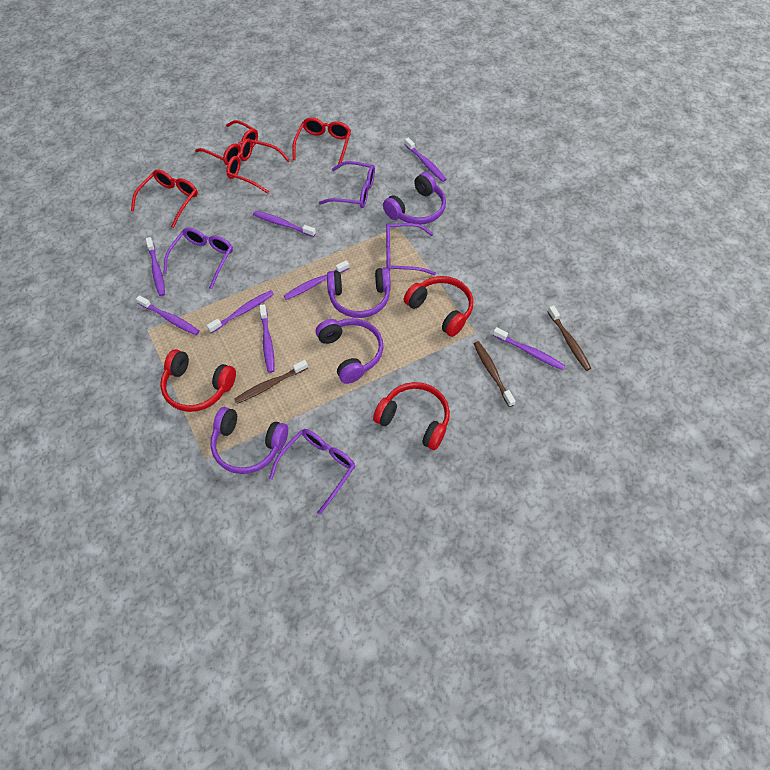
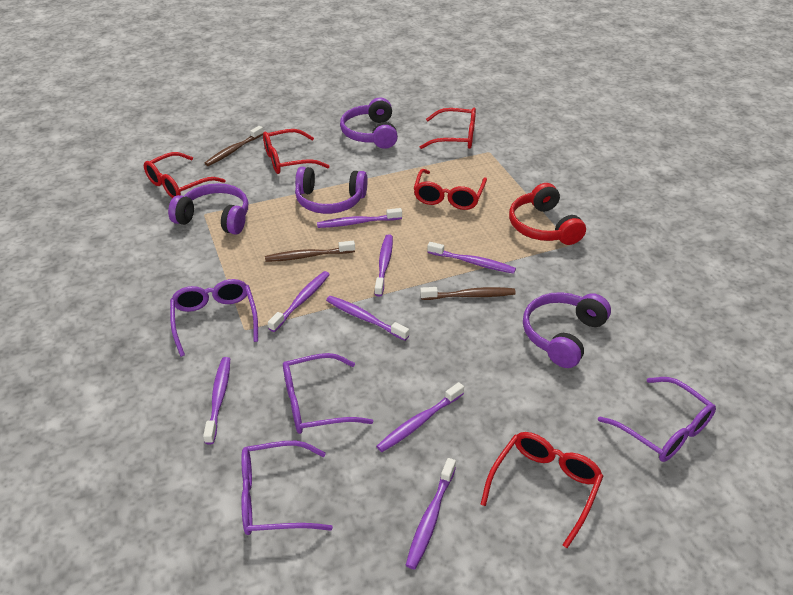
red glasses: [131,170,198,228] [195,120,258,165] [226,138,290,194] [292,117,351,168] = 4 -> [144,152,225,198] [263,129,329,174] [413,169,487,210] [420,108,476,149] [480,432,603,548] = 5
red headphones: [160,349,236,412] [373,382,450,450] [404,276,473,337] = 3 -> [509,183,586,245] = 1

